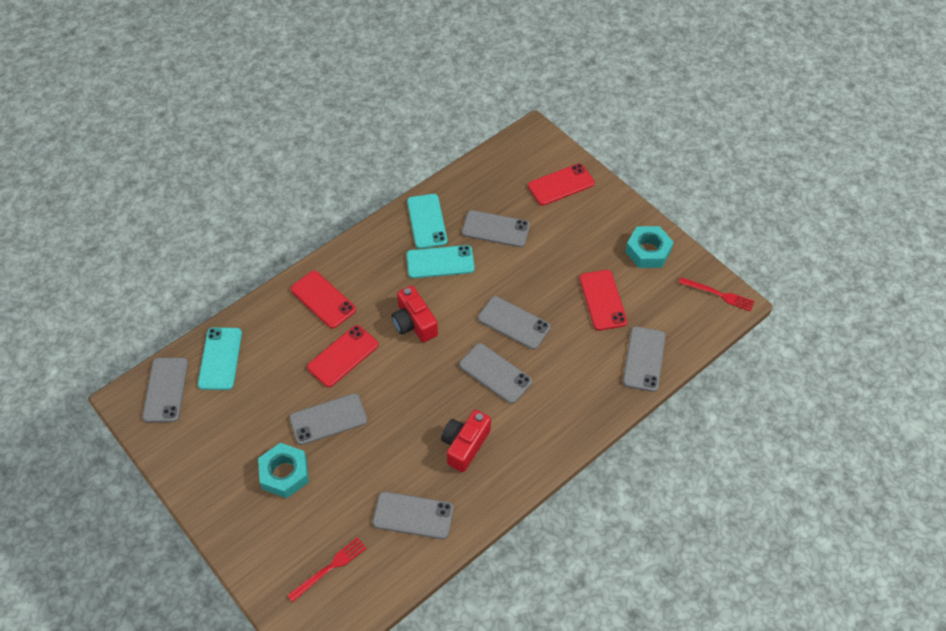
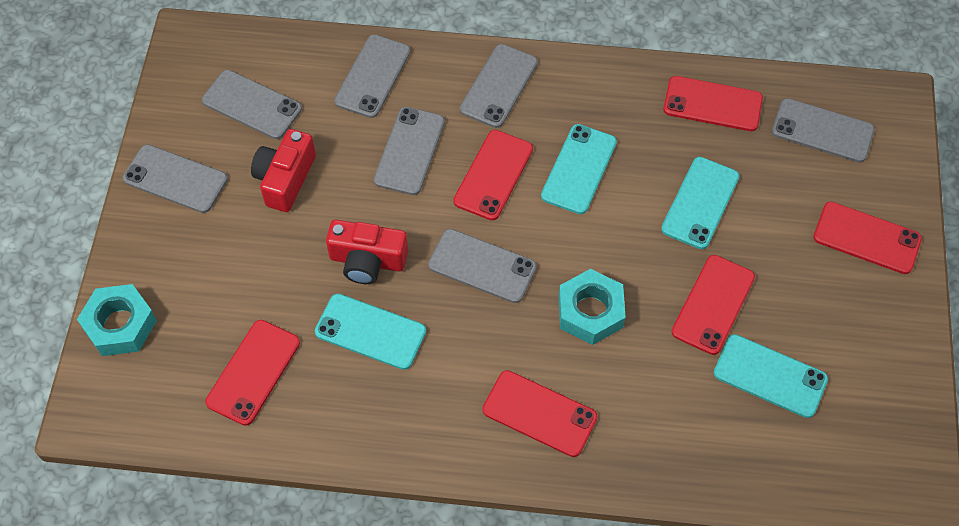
red fork: [287,537,367,602] [679,277,754,311] = 2 -> none = 0
red phone: [291,271,356,329] [307,325,379,387] [528,163,595,205] [579,270,627,331] = 4 -> [205,320,300,426] [453,130,533,220] [483,370,598,457] [663,76,763,131] [672,255,755,355] [813,202,922,274] = 6
turquoise phone: [198,327,242,390] [406,245,475,278] [407,194,447,249] = 3 -> [315,294,426,370] [541,124,617,214] [661,157,739,249] [713,334,828,418] = 4

